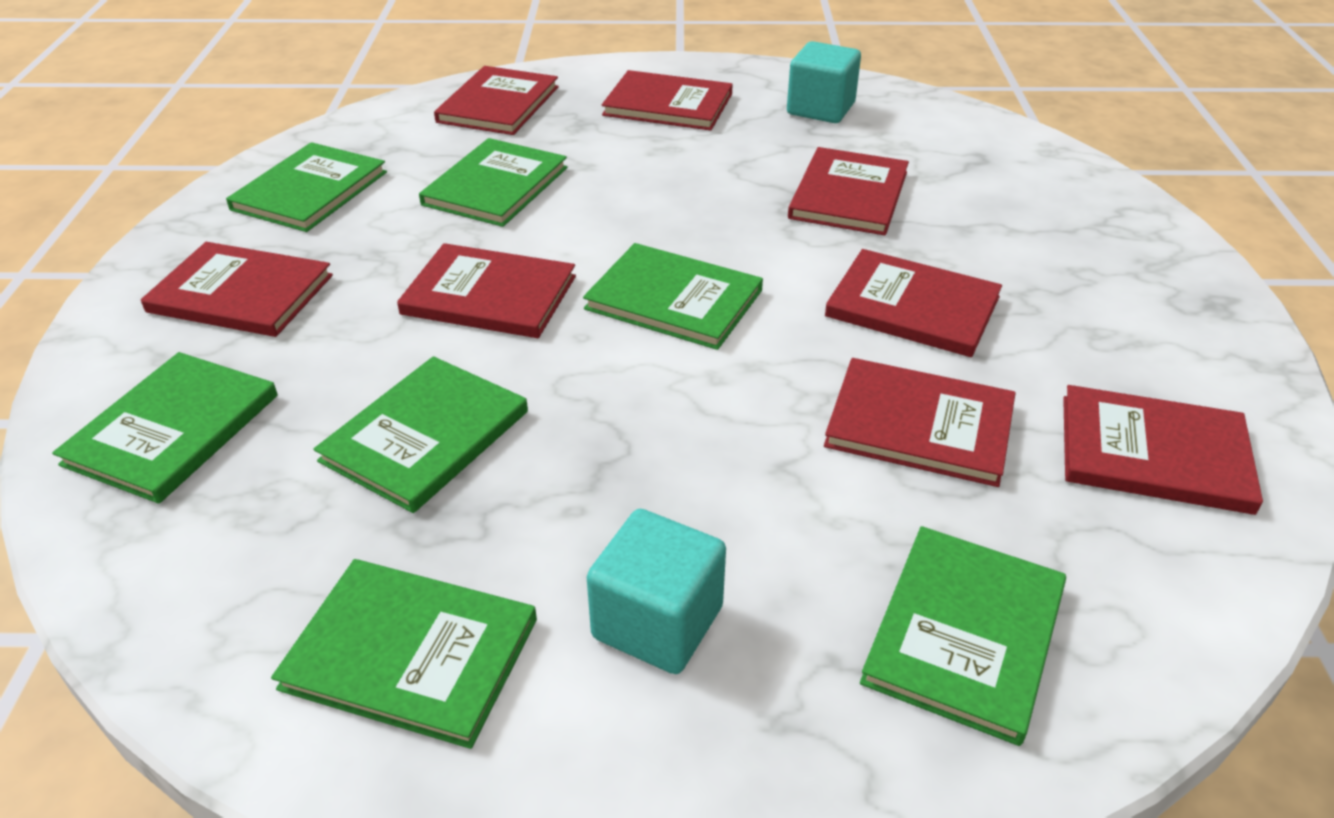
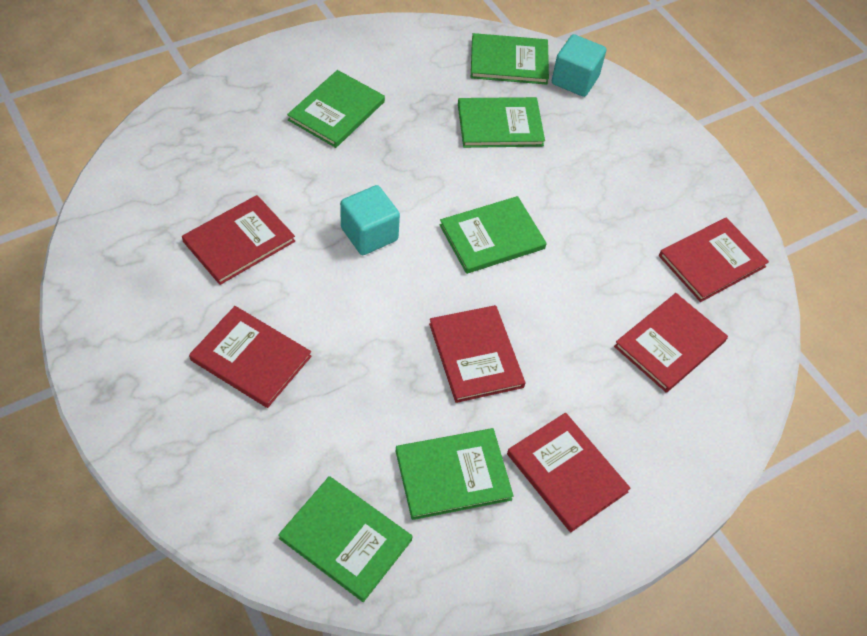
green book: [52,352,278,504] [226,142,387,232] [271,559,537,749] [314,356,528,513] [419,138,567,227] [583,243,763,350] [860,526,1066,746] = 7 -> [278,476,413,602] [287,70,385,148] [396,428,514,520] [440,196,547,274] [458,97,545,148] [471,33,549,85] = 6
red book: [141,242,333,337] [397,243,576,338] [434,66,559,135] [602,70,733,131] [788,147,909,236] [824,358,1015,487] [825,249,1002,357] [1063,385,1263,515] = 8 -> [182,195,295,285] [189,306,312,408] [429,305,525,403] [507,413,631,532] [614,293,728,393] [659,218,769,302] = 6

